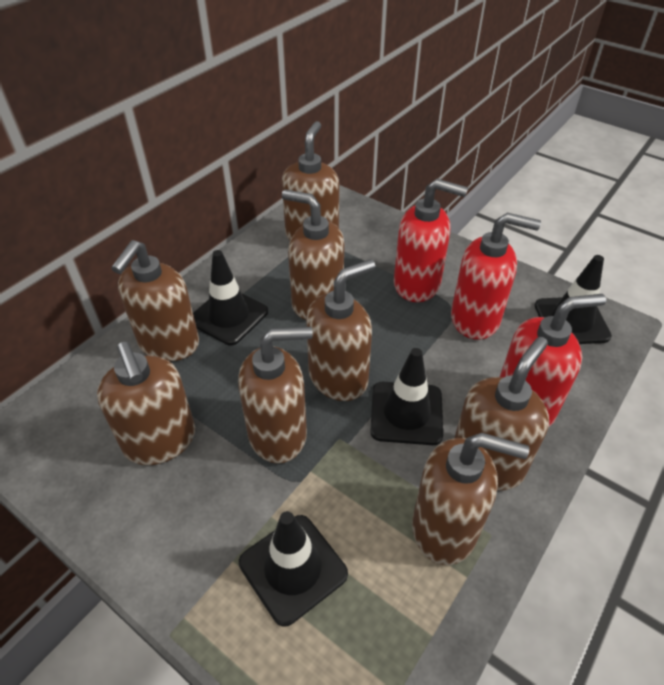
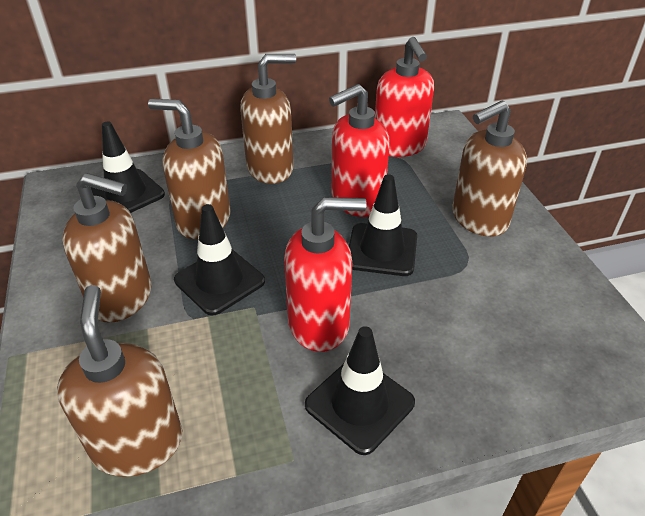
brown soap dispenser: [97,342,195,465] [111,240,199,361] [238,327,313,464] [282,121,339,241] [282,189,344,320] [306,259,375,401] [412,433,530,565] [454,337,549,491] = 8 -> [57,285,182,477] [62,173,151,323] [148,99,230,239] [240,54,296,184] [452,100,527,237] = 5

